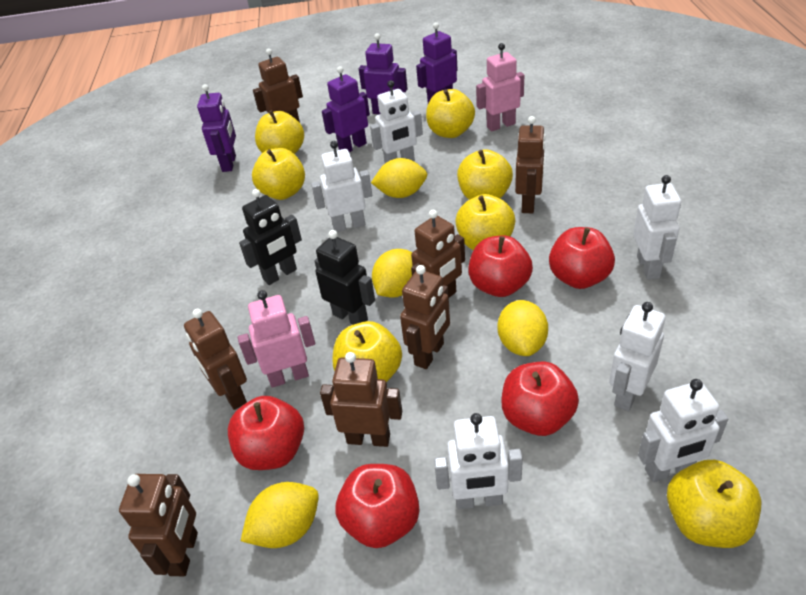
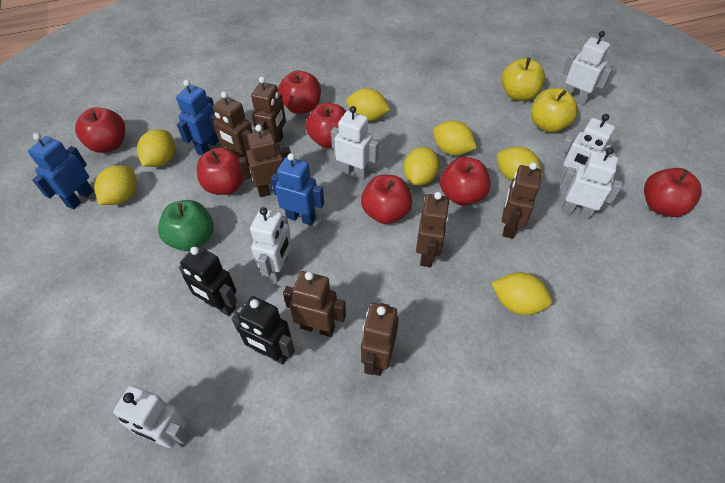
blue robot: none = 0 -> [28,133,94,210] [176,80,219,155] [271,153,324,225] = 3
green apple: none = 0 -> [158,200,214,251] = 1
pink robot: [238,290,315,388] [476,43,524,132] = 2 -> none = 0
purple robot: [197,84,236,172] [322,66,370,152] [359,33,408,114] [416,22,458,103] = 4 -> none = 0
red apple: [228,396,304,470] [336,464,419,548] [468,235,533,297] [501,362,579,436] [549,227,615,289] = 5 -> [75,107,125,153] [197,147,244,195] [278,70,321,114] [306,103,346,148] [361,175,412,224] [440,157,490,206] [644,168,702,217] = 7
yellow apple: [252,148,305,200] [255,110,304,154] [332,321,402,382] [426,89,475,138] [455,194,515,250] [457,149,513,200] [667,460,761,548] = 7 -> [501,58,545,101] [531,88,578,133] = 2
yellow lemon: [241,482,319,548] [371,158,427,198] [372,249,412,298] [498,300,548,356] = 4 -> [94,165,137,205] [137,129,175,167] [346,88,391,121] [404,147,439,186] [433,120,477,155] [491,272,552,315] [497,147,543,181] = 7

